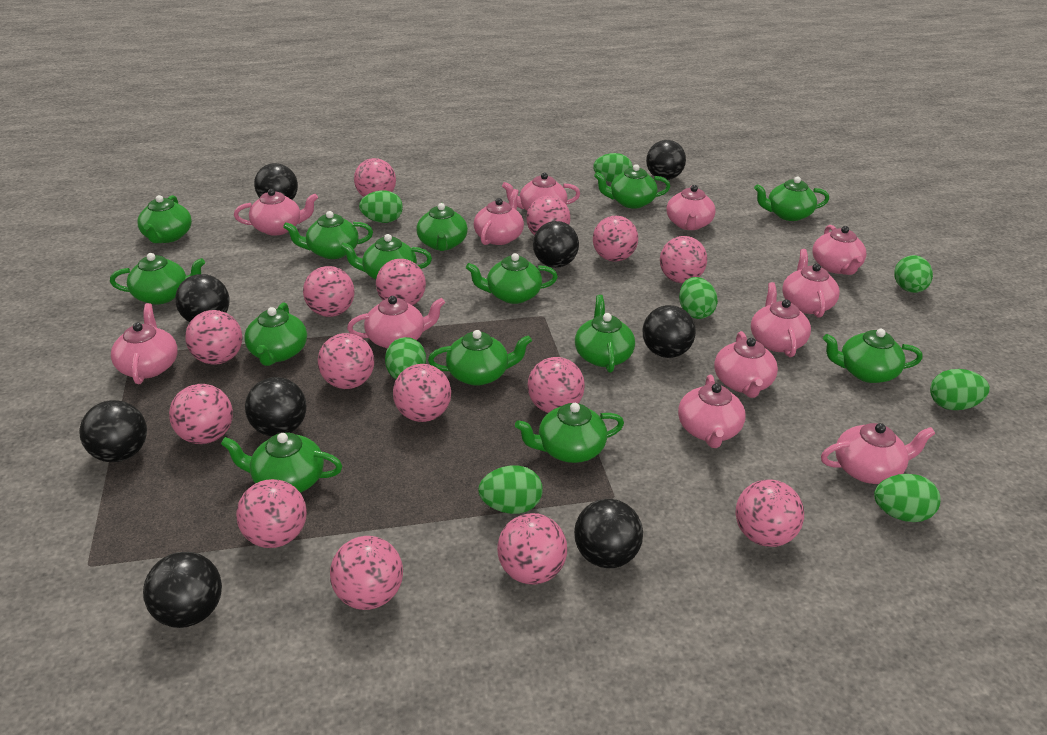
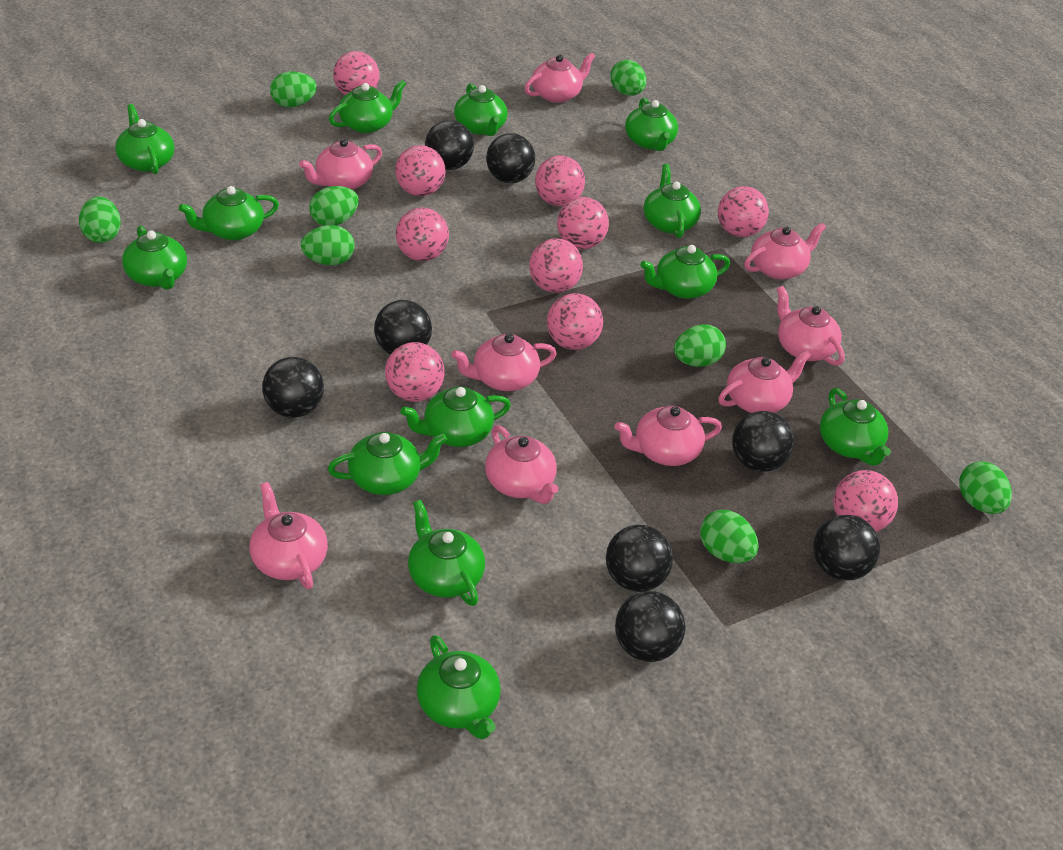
black ball: [79,400,147,462] [143,552,222,628] [175,274,229,322] [245,377,306,437] [254,163,298,200] [533,221,579,268] [574,499,643,568] [642,305,696,358] [646,140,686,180] = 9 -> [262,357,324,418] [374,300,432,355] [425,120,474,170] [486,133,535,183] [606,525,673,592] [615,591,686,662] [732,411,794,472] [813,515,880,581] = 8
green teapot: [110,253,205,304] [137,195,192,243] [221,433,342,493] [244,302,307,366] [283,211,373,259] [340,234,432,280] [416,203,468,251] [428,330,532,386] [466,253,558,304] [515,403,624,463] [575,295,635,373] [594,164,670,209] [754,177,829,221] [823,329,923,383] = 14 -> [115,104,174,174] [122,226,187,290] [179,186,279,241] [328,432,447,495] [329,80,406,133] [400,386,511,447] [408,500,485,606] [417,635,501,739] [454,83,507,136] [625,98,678,151] [640,245,730,299] [644,164,701,238] [820,388,891,466] = 13
pink ball: [169,384,233,444] [185,310,242,365] [236,479,307,548] [303,266,355,317] [318,333,374,389] [330,536,403,610] [354,158,396,197] [376,259,426,305] [393,364,451,422] [497,513,567,585] [526,196,570,235] [527,357,585,413] [593,216,638,262] [660,236,707,283] [736,480,804,547] = 15 -> [333,51,380,95] [385,342,445,402] [395,145,445,196] [396,208,449,261] [529,239,583,293] [535,156,585,206] [547,293,603,350] [557,197,609,249] [718,186,769,237] [833,470,898,532] = 10
pink teapot: [111,303,178,384] [234,189,318,236] [347,296,445,349] [474,189,524,245] [502,173,580,211] [666,185,716,230] [678,375,746,448] [714,331,778,398] [751,282,811,357] [782,249,840,318] [812,225,866,275] [821,423,935,484] = 12 -> [249,482,328,590] [299,139,382,190] [451,333,557,391] [485,425,558,504] [524,52,595,103] [615,406,722,466] [718,350,811,413] [744,223,826,280] [777,286,845,366] = 9

